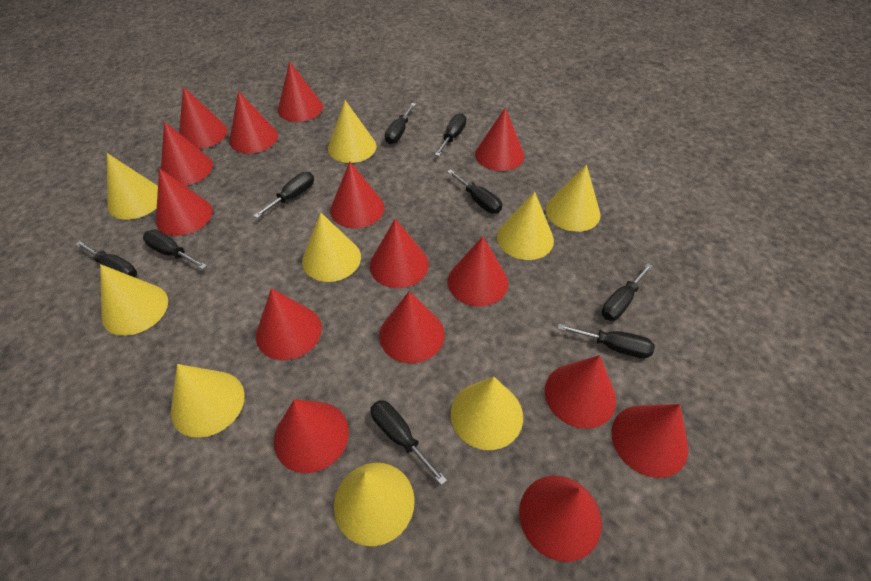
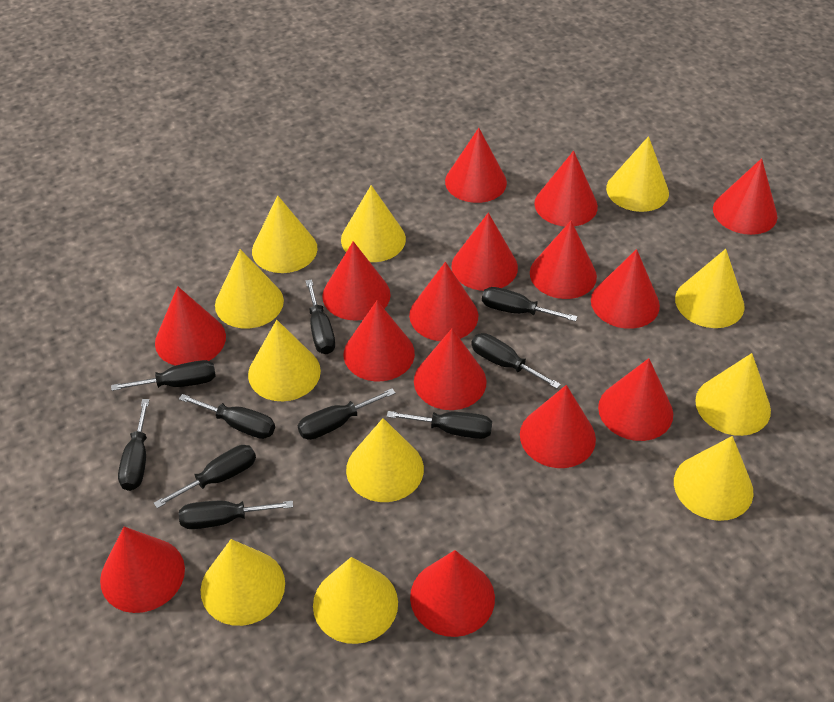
black screwdriver: [75,241,137,277] [143,230,207,269] [254,172,314,218] [371,400,447,485] [385,103,416,144] [435,113,466,156] [447,170,502,213] [558,324,655,358] [602,263,653,321] = 9 -> [111,360,216,391] [118,399,149,491] [154,445,256,508] [179,394,275,439] [179,500,293,529] [298,388,395,440] [306,279,335,354] [387,411,492,439] [471,333,561,389] [482,287,578,321] = 10
yellow cone: [100,264,168,336] [107,153,158,220] [170,364,245,438] [302,212,361,282] [328,100,377,163] [334,463,415,546] [451,377,523,450] [497,191,554,260] [546,164,601,232] = 9 -> [201,539,285,626] [215,249,284,328] [248,320,321,401] [252,196,318,273] [313,557,398,644] [341,185,406,262] [346,418,424,502] [606,136,669,212] [674,436,754,521] [675,249,745,328] [695,353,771,436] = 11

